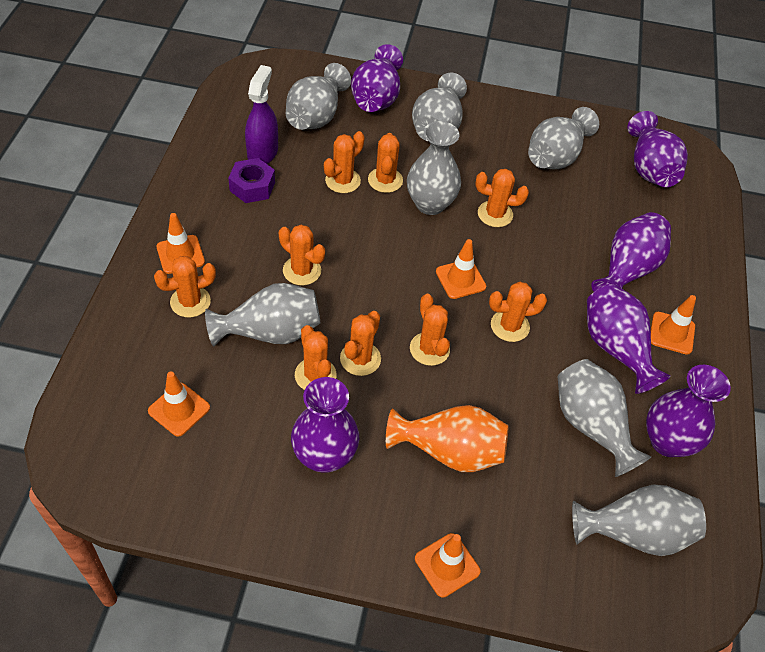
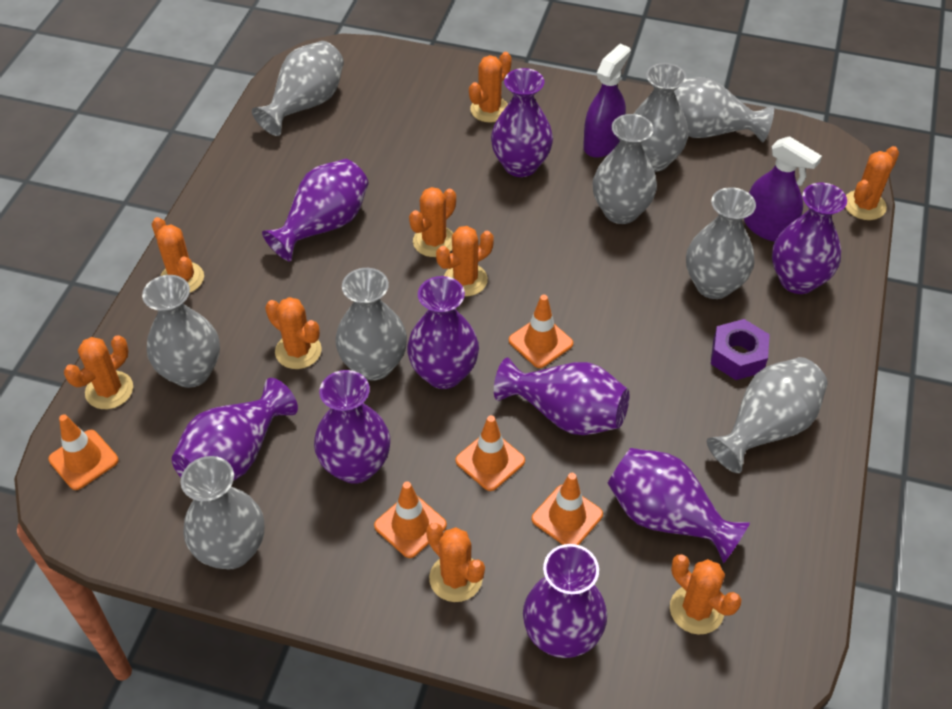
grey vase: [205,283,320,346] [286,63,351,130] [407,121,461,215] [412,73,467,141] [528,107,599,169] [558,359,651,477] [572,484,706,556] = 7 -> [142,275,220,388] [181,456,264,570] [252,41,344,136] [335,268,407,380] [593,114,657,224] [633,63,688,172] [674,77,774,143] [686,187,756,299] [707,357,828,473] = 9
orange vase: [386,405,508,472] = 1 -> none = 0
purple spray bottle: [245,65,278,164] = 1 -> [583,44,631,158] [744,136,822,242] = 2
purple vase: [291,377,359,473] [351,44,403,112] [587,284,671,394] [591,212,671,292] [627,111,688,187] [646,365,731,457] = 6 -> [172,378,298,481] [262,159,369,262] [314,370,390,484] [407,276,479,389] [491,68,553,177] [494,358,629,435] [523,544,607,658] [608,448,750,563] [772,183,847,294] = 9

